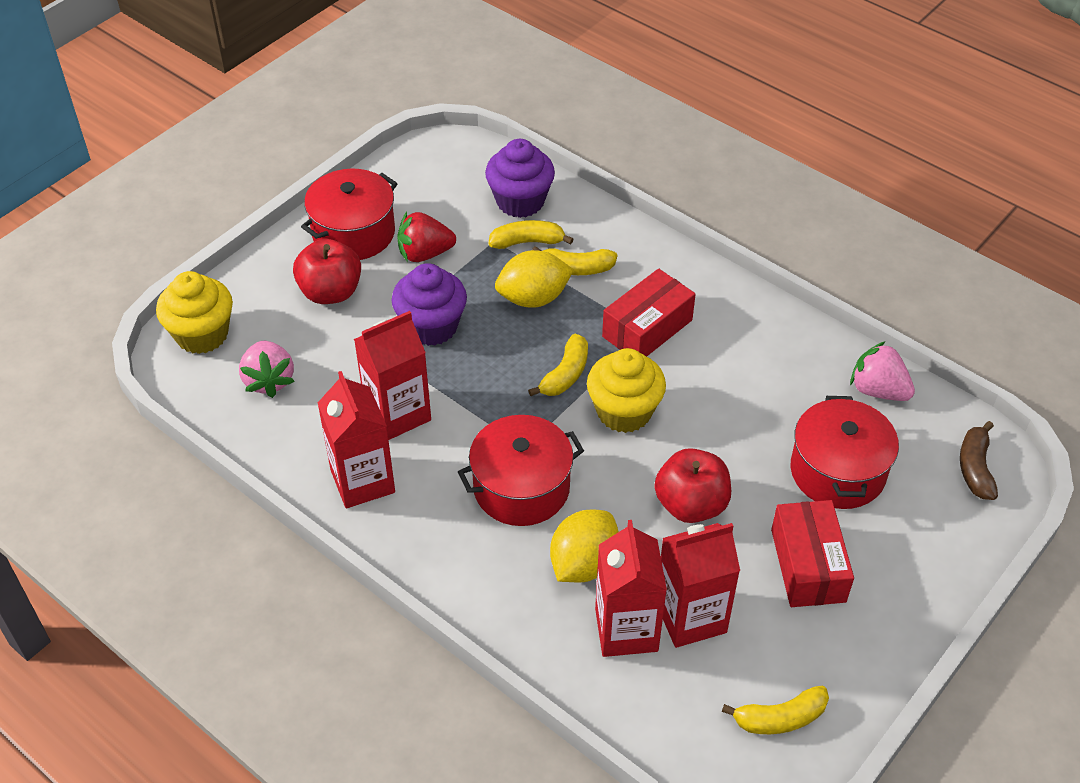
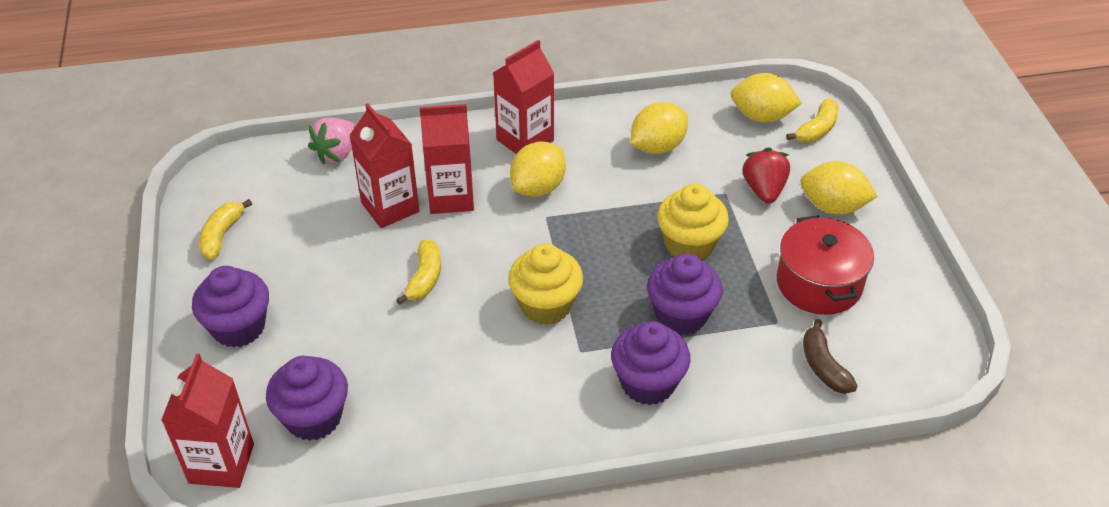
pink strawberry: [239,341,295,398] [850,341,915,401] = 2 -> [308,118,356,165] = 1
purple cupcake: [392,263,467,346] [485,139,555,218] = 2 -> [192,266,269,348] [266,356,348,441] [611,321,690,405] [647,253,723,335] = 4
red apple: [293,239,361,304] [655,448,731,523] = 2 -> none = 0
red box: [602,269,696,357] [771,500,854,607] = 2 -> none = 0
red pot: [301,169,398,260] [458,415,584,526] [791,396,899,509] = 3 -> [777,215,874,315] = 1
yellow banana: [489,220,574,249] [528,334,588,396] [532,246,617,275] [722,686,829,734] = 4 -> [199,199,252,259] [396,239,441,305] [786,99,839,142] = 3
yellow lemon: [495,250,574,308] [550,510,619,582] = 2 -> [510,141,566,197] [630,102,688,154] [730,73,802,123] [800,161,878,215] = 4

